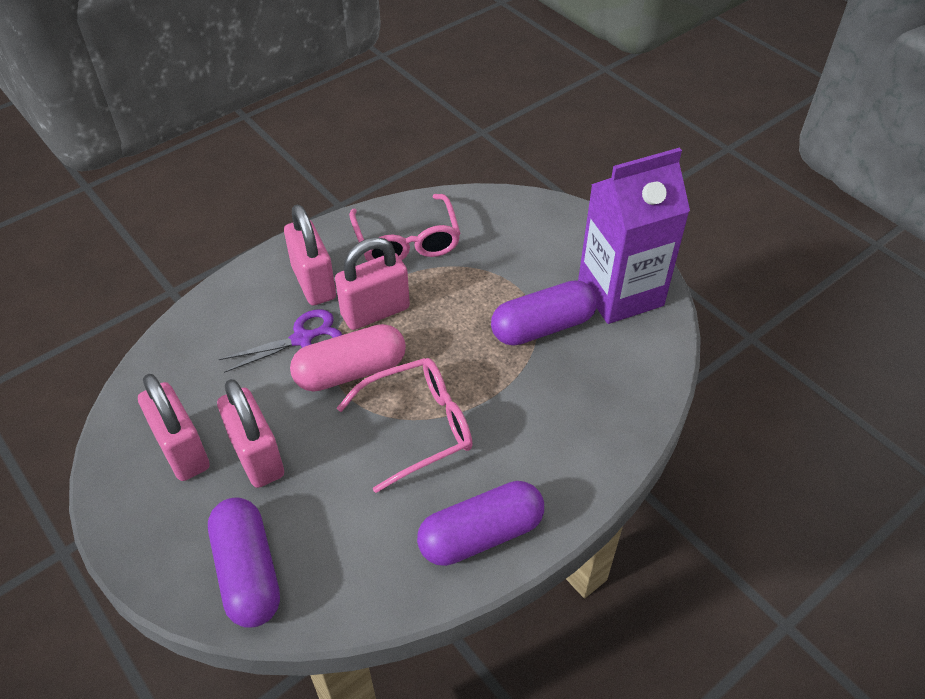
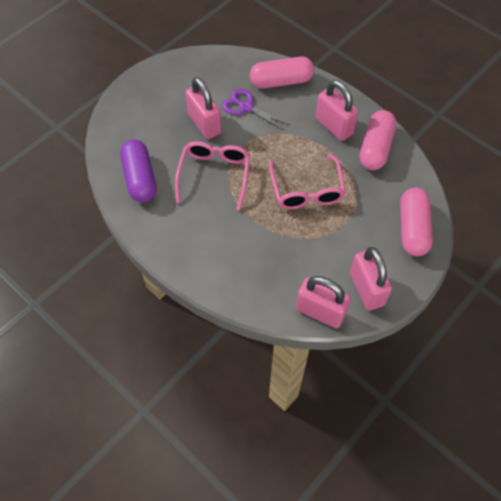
pink capsule: [290,324,406,392] = 1 -> [250,57,314,88] [359,110,396,170] [400,188,433,256] = 3
purple capsule: [208,497,280,628] [417,481,544,566] [491,280,597,346] = 3 -> [120,139,157,202] = 1
purple carton: [578,148,690,324] = 1 -> none = 0

